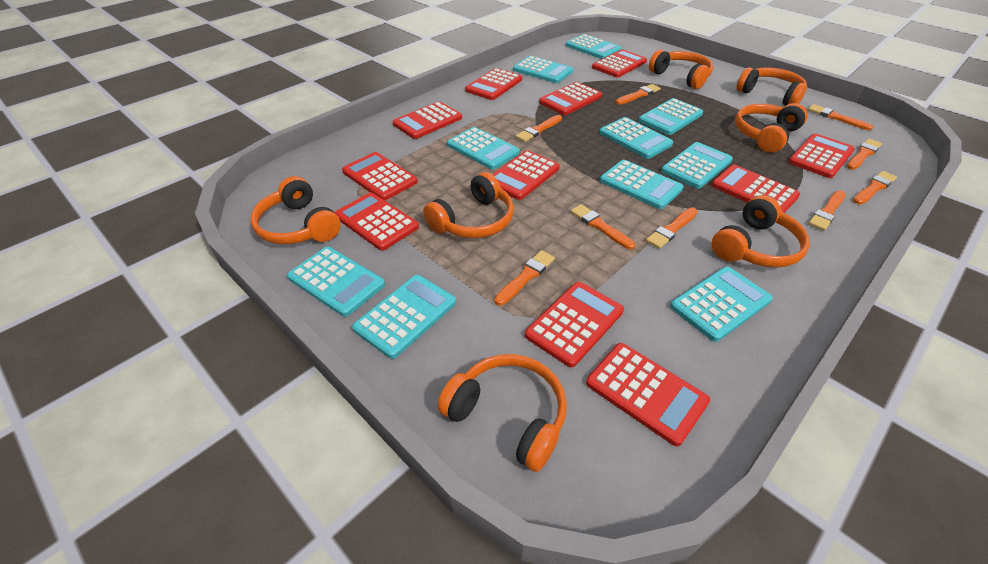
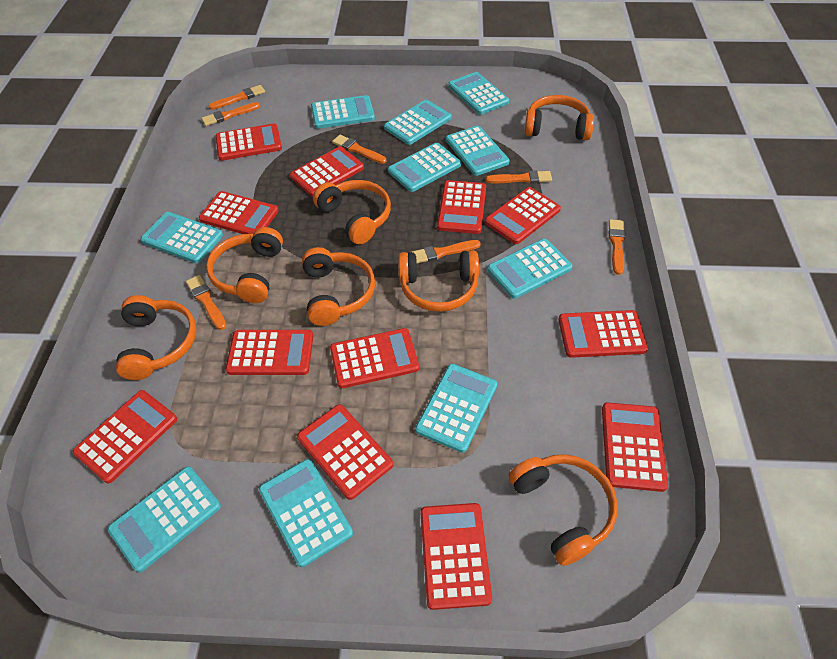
orange brush: [495,250,555,305] [516,115,562,142] [571,204,635,249] [616,84,661,105] [646,207,698,249] [808,104,873,130] [808,191,845,231] [847,139,882,170] [853,171,897,205] = 9 -> [186,275,226,330] [201,102,260,126] [209,85,265,110] [332,135,386,164] [412,240,481,264] [486,170,552,183] [609,219,626,275] = 7
red calculator: [335,193,419,251] [342,152,418,200] [393,102,462,139] [465,68,522,100] [492,150,560,200] [525,282,624,367] [539,82,602,115] [586,343,710,446] [592,49,647,78] [712,165,800,213] [788,133,855,178] = 11 -> [73,390,177,483] [199,191,279,234] [216,123,282,161] [226,330,313,375] [290,146,364,197] [297,404,393,500] [330,328,419,388] [420,503,492,610] [437,180,486,234] [485,187,561,244] [558,310,648,358] [602,402,668,492] = 12

